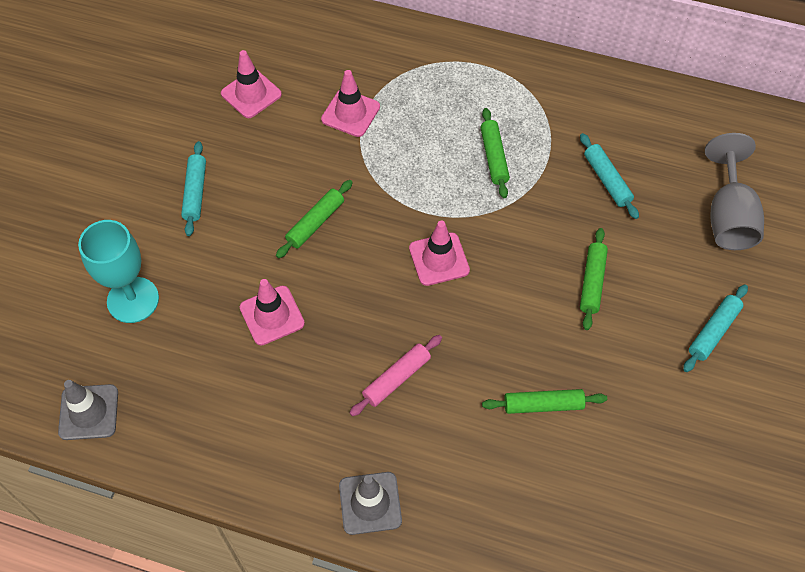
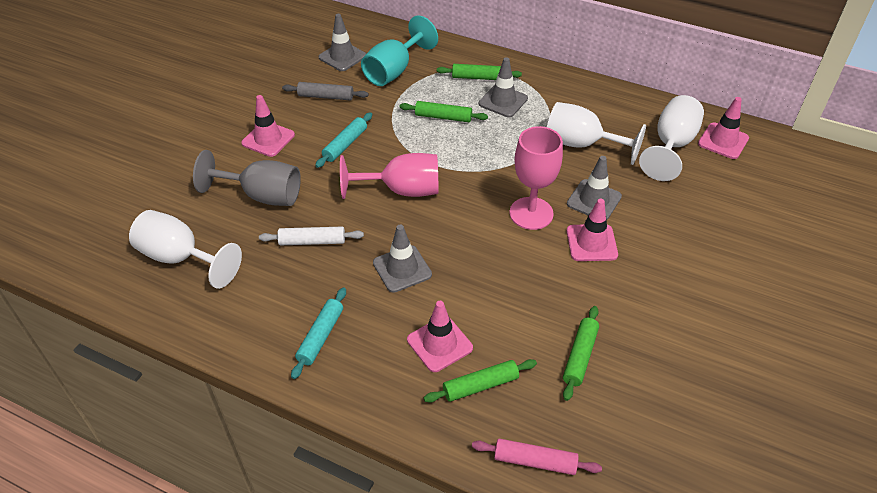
grey rolling pin: none = 0 -> [282,82,368,100] = 1
grey traffic cone: [58,380,118,440] [339,472,402,535] = 2 -> [319,14,366,71] [373,225,432,293] [479,57,528,117] [567,156,622,220] = 4
pink goblet: none = 0 -> [340,153,438,199] [509,126,563,230] = 2
turquoise rolling pin: [181,141,206,236] [580,133,639,219] [683,284,748,372] = 3 -> [291,288,346,379] [315,112,372,168] = 2
white goblet: none = 0 -> [129,210,242,289] [547,102,646,165] [639,95,704,181] = 3
white rolling pin: none = 0 -> [259,226,364,245] = 1

